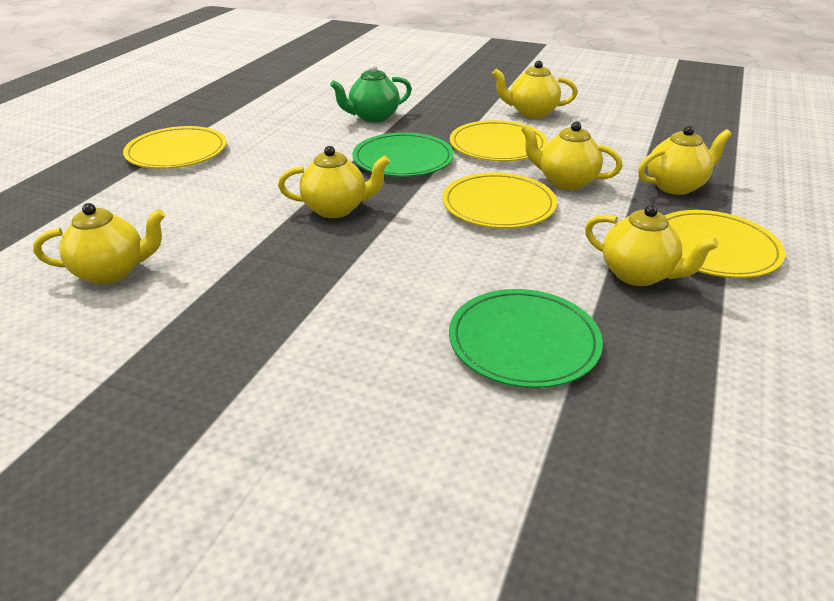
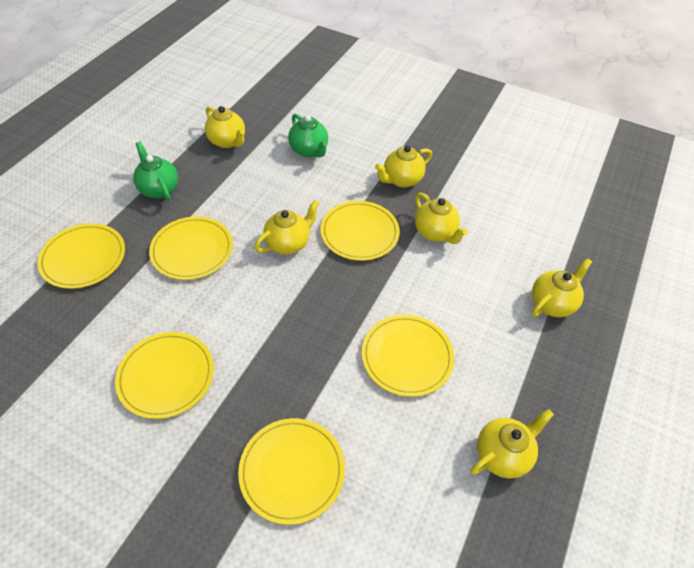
green plate: [352,132,454,177] [449,289,603,388] = 2 -> none = 0
green teapot: [330,64,412,123] = 1 -> [133,142,178,201] [288,114,328,157] = 2
yellow plate: [123,126,227,169] [442,172,557,228] [450,120,548,161] [665,210,785,278] = 4 -> [37,223,125,289] [115,332,214,419] [149,216,233,280] [238,418,345,525] [321,201,400,261] [362,315,454,397] = 6

